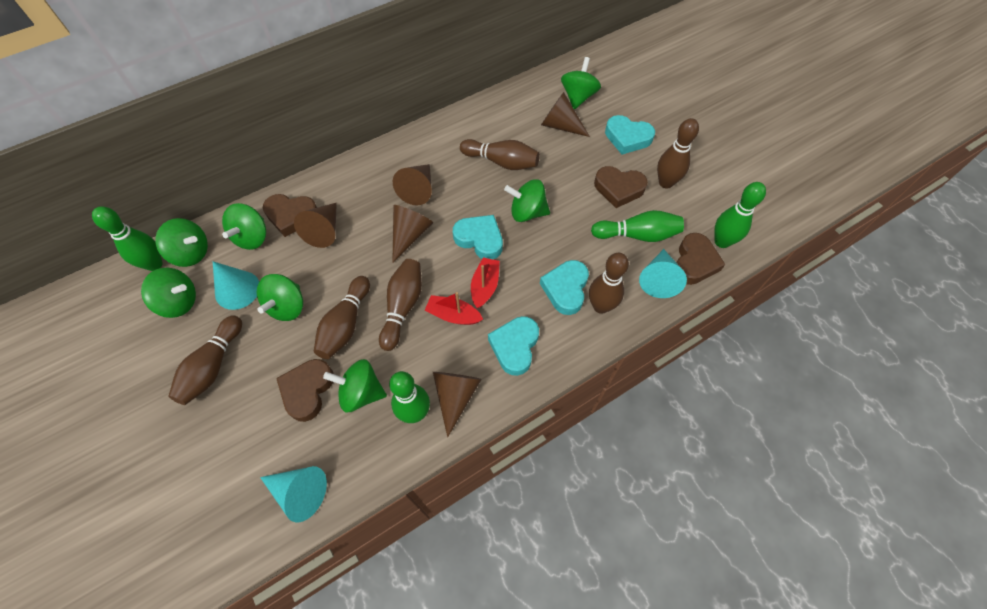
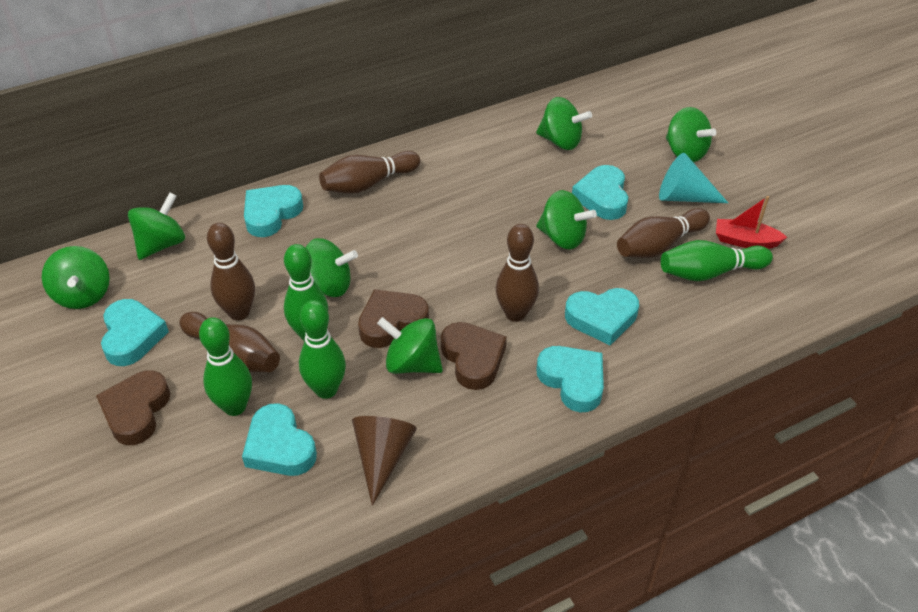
brown bowling pin: [168,315,242,405] [314,276,370,359] [379,259,422,351] [460,139,540,170] [589,253,629,314] [657,118,699,189] = 6 -> [179,312,280,372] [207,223,255,321] [319,151,420,194] [496,224,539,322] [617,208,710,258] = 5
brown cone: [294,203,337,248] [392,205,433,263] [393,164,432,205] [433,372,482,437] [541,92,590,137] = 5 -> [352,416,417,506] = 1
brown heart: [263,194,317,237] [276,359,334,422] [594,166,648,208] [676,233,725,285] = 4 -> [96,370,170,445] [358,289,429,348] [441,322,507,390] = 3
red boat: [425,292,483,325] [471,257,500,308] = 2 -> [716,196,787,249] = 1
turquoise cone: [213,262,259,310] [260,466,327,522] [639,249,687,298] = 3 -> [659,153,728,203] = 1
turquoise heart: [453,215,503,259] [488,316,539,376] [540,260,589,315] [605,115,655,154] = 4 -> [101,299,169,366] [242,403,317,476] [244,185,303,237] [536,346,604,412] [565,288,639,345] [572,165,628,220] = 6

